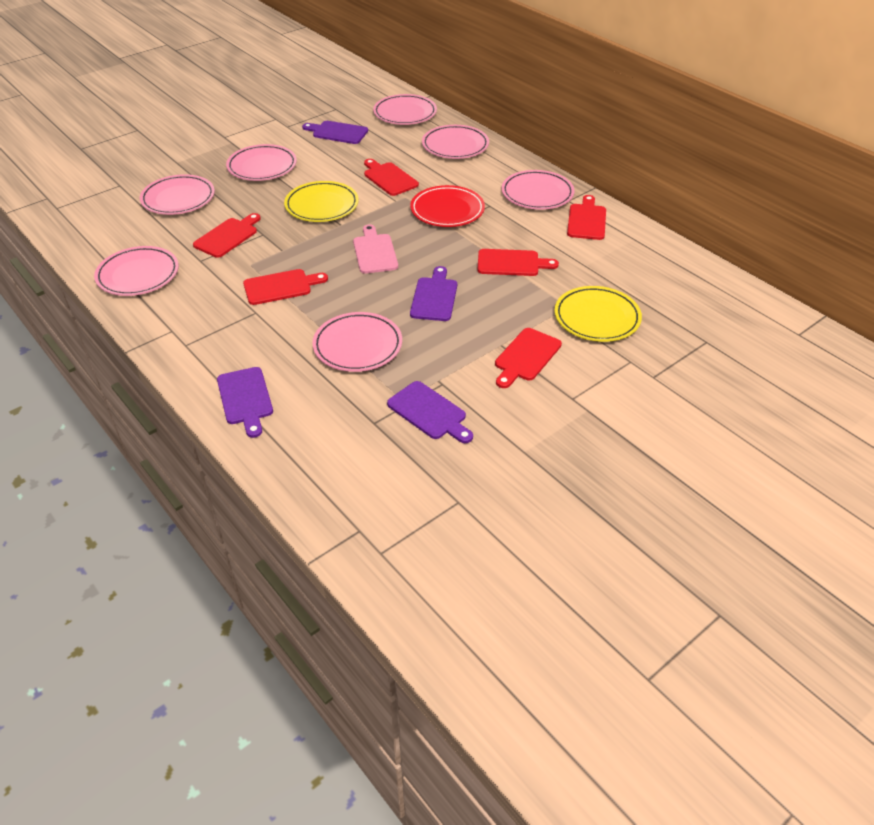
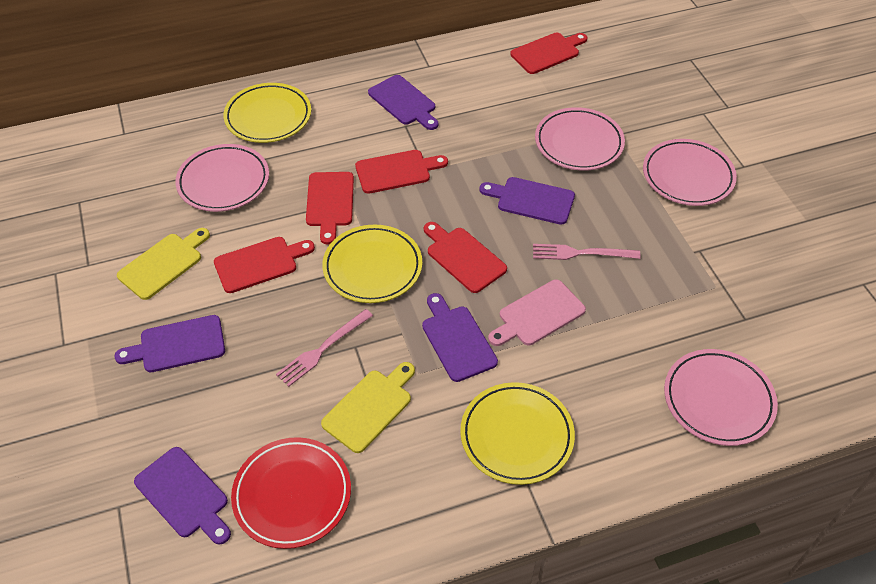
pink fork: none = 0 -> [276,309,373,387] [533,244,641,260] = 2
pink plate: [94,246,179,296] [140,174,215,215] [226,144,297,181] [312,312,402,372] [373,94,437,125] [422,125,489,159] [501,170,574,210] = 7 -> [175,144,269,212] [535,107,625,171] [643,139,737,206] [664,349,778,446] = 4
purple cutting board: [217,367,273,438] [302,121,368,144] [387,381,473,443] [410,266,457,321] = 4 -> [114,315,225,372] [134,447,231,545] [368,75,439,130] [422,293,498,382] [479,177,575,225] = 5
red cutting board: [193,213,261,258] [243,269,328,305] [364,159,419,196] [477,249,559,276] [495,328,562,388] [567,195,606,240] = 6 -> [214,237,315,293] [306,172,354,245] [355,150,448,194] [424,222,507,293] [510,33,587,74] = 5
yellow cutting board: none = 0 -> [117,228,210,300] [321,362,415,453] = 2
yellow plate: [284,181,359,222] [555,286,642,342] = 2 -> [223,83,311,143] [322,225,422,303] [460,382,575,485] = 3

